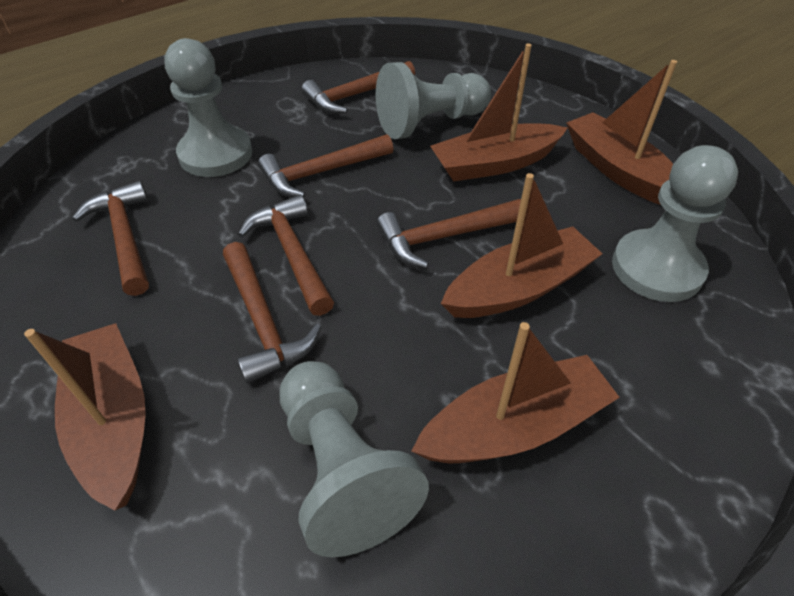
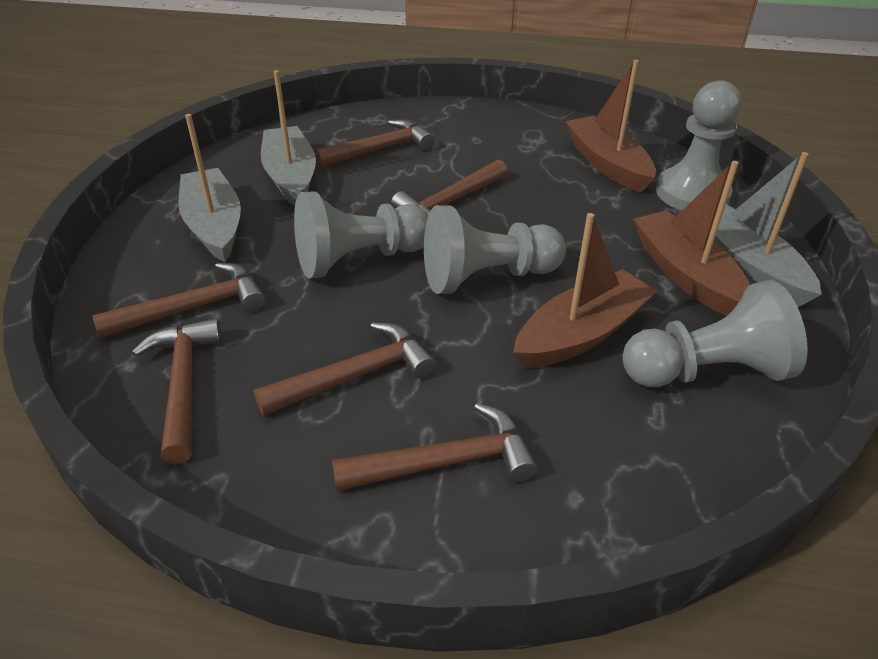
brown boat: [24,323,146,511] [411,322,620,464] [430,44,568,181] [441,173,603,318] [566,60,677,205] = 5 -> [513,213,657,368] [565,60,656,193] [633,161,750,316] = 3
grey boat: none = 0 -> [178,114,241,262] [261,70,316,206] [714,152,822,307] = 3

